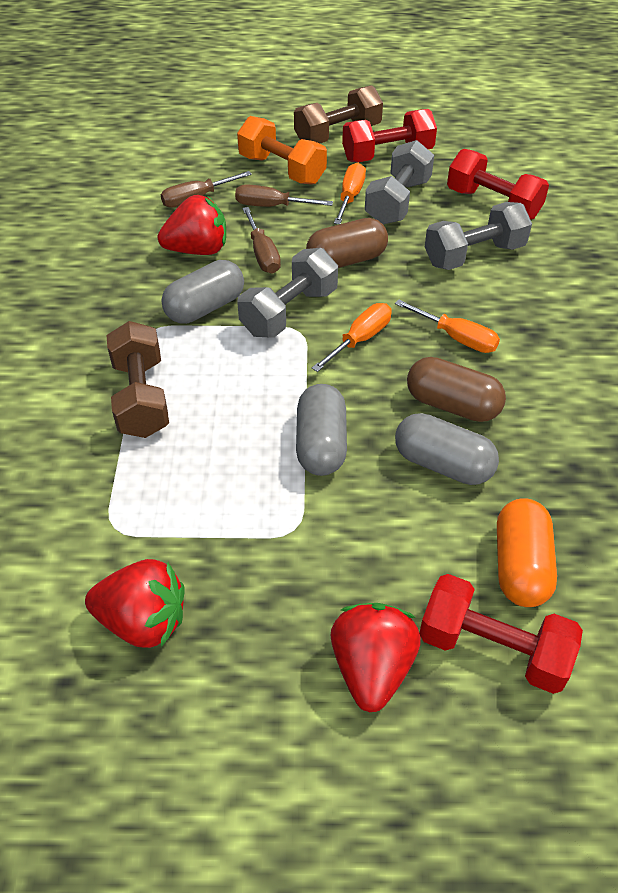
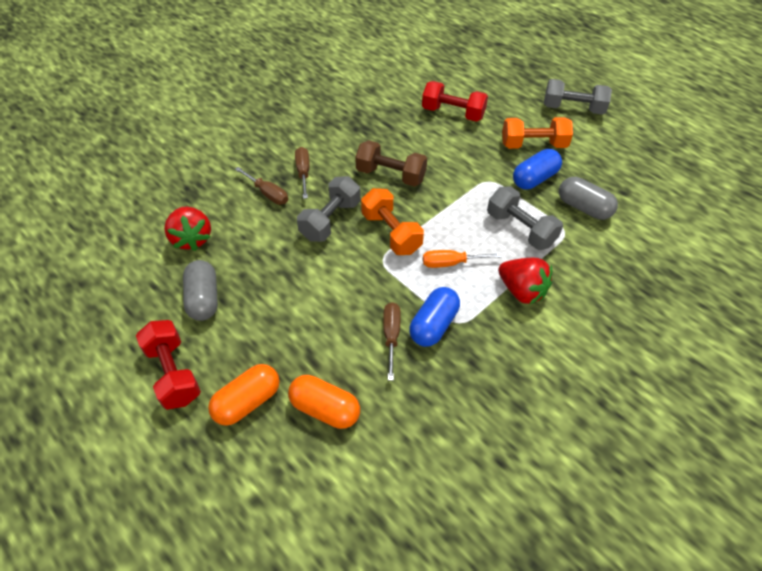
blue capsule: none = 0 -> [409,287,460,347] [513,149,562,189] = 2
brown capsule: [306,218,388,268] [407,357,506,422] = 2 -> none = 0
brown dumbbell: [106,321,169,438] [294,85,383,144] = 2 -> [355,140,427,187] = 1
grey capsule: [161,260,244,324] [296,384,347,476] [395,413,499,485] = 3 -> [183,260,218,321] [559,177,618,220] = 2
orange capsule: [497,498,557,607] = 1 -> [208,364,280,426] [288,375,360,429] = 2
orange dumbbell: [237,116,327,185] = 1 -> [361,188,424,255] [502,117,573,149] = 2
orange screwdriver: [312,303,392,372] [334,163,366,224] [395,299,500,353] = 3 -> [423,250,502,268] = 1
red dumbbell: [342,109,437,162] [419,574,583,694] [447,149,549,220] = 3 -> [136,320,201,410] [422,81,488,122] = 2
red strawberry: [85,559,185,648] [158,195,226,255] [331,603,421,712] = 3 -> [164,206,211,251] [498,258,552,305] = 2

